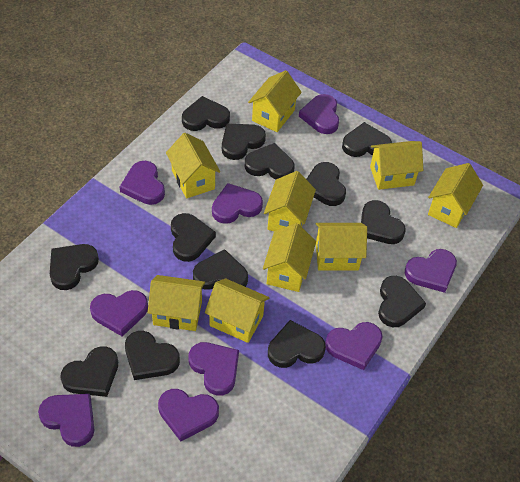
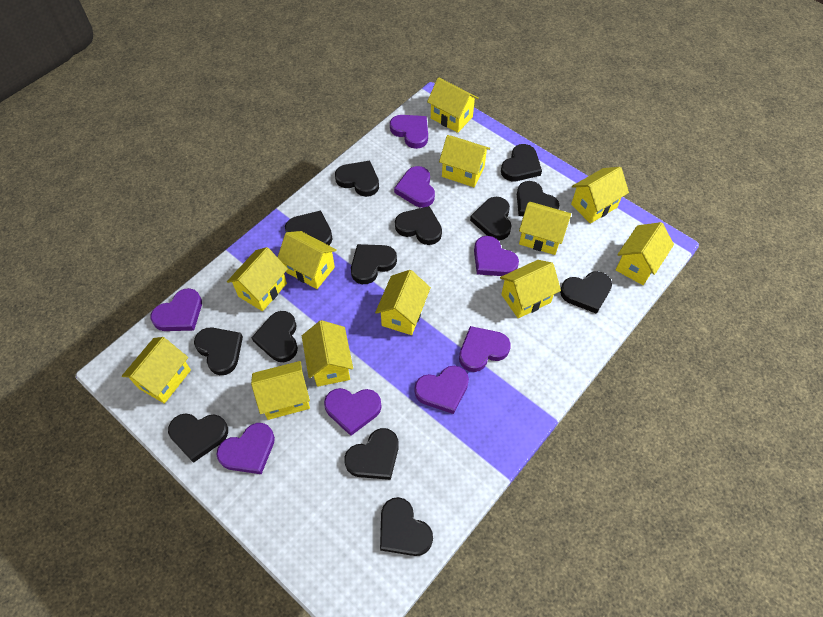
purple heart: [38,394,95,447] [90,290,148,336] [120,161,165,205] [158,389,219,442] [188,342,239,396] [212,183,263,224] [299,94,339,134] [325,322,383,370] [405,249,457,293] = 9 -> [151,288,202,331] [216,423,275,474] [324,388,382,436] [390,115,428,149] [394,166,435,207] [414,366,469,414] [459,326,511,372] [474,236,519,276] = 8
yellow house: [148,275,205,331] [166,133,220,198] [205,278,269,343] [248,70,302,132] [263,223,316,292] [264,171,316,231] [316,223,367,271] [370,141,424,190] [428,163,483,228] = 9 -> [122,337,191,404] [227,247,288,311] [251,361,310,420] [278,231,337,289] [302,320,353,387] [375,270,431,335] [427,77,479,133] [439,135,490,187] [500,260,561,318] [519,202,571,255] [571,167,629,224] [616,222,674,285] = 12

